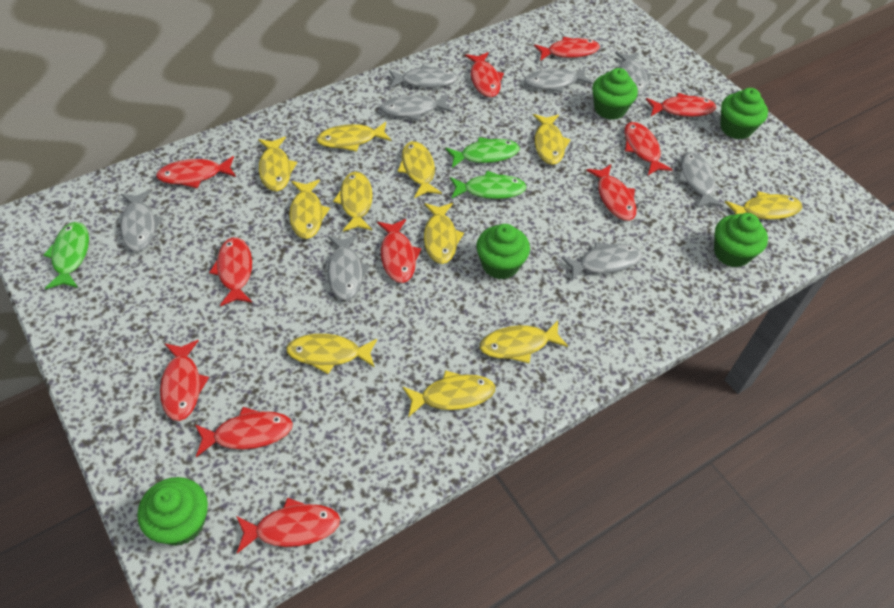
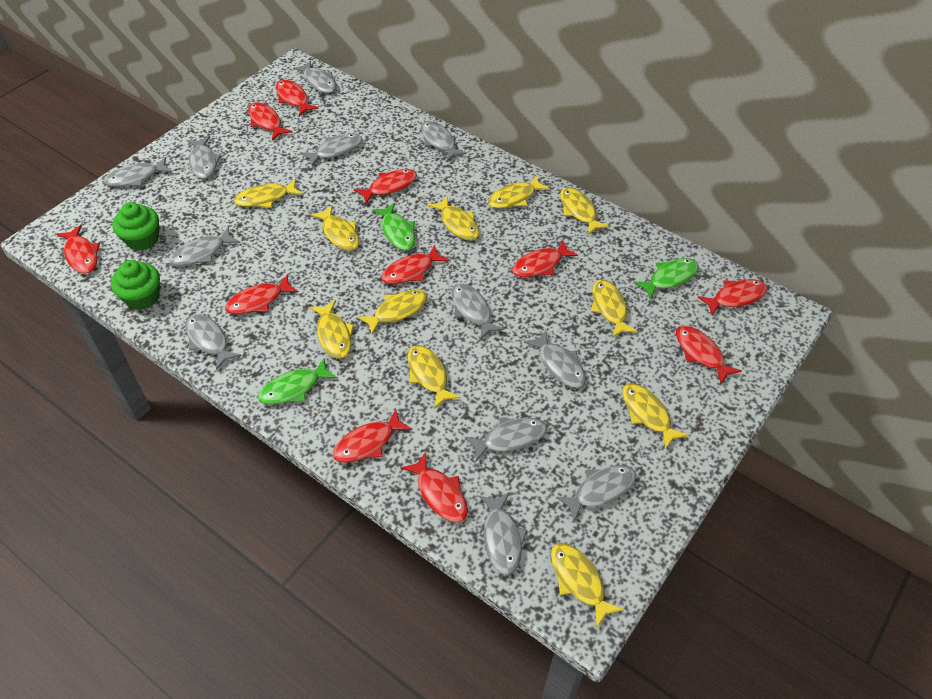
green cupcake: [137,477,208,546] [476,224,530,279] [592,68,638,120] [714,213,768,268] [721,88,768,139] = 5 -> [111,260,160,310] [112,202,159,251] = 2
grey fish: [120,190,163,251] [327,234,370,300] [380,94,452,121] [389,65,458,88] [524,67,593,93] [561,242,642,281] [615,52,652,96] [678,152,724,208] = 8 -> [104,157,172,187] [169,227,240,266] [185,314,241,370] [187,136,222,179] [293,60,336,93] [301,134,362,166] [421,121,467,161] [451,283,504,340] [465,418,547,461] [479,492,527,575] [524,331,586,388] [556,465,636,522] = 12

